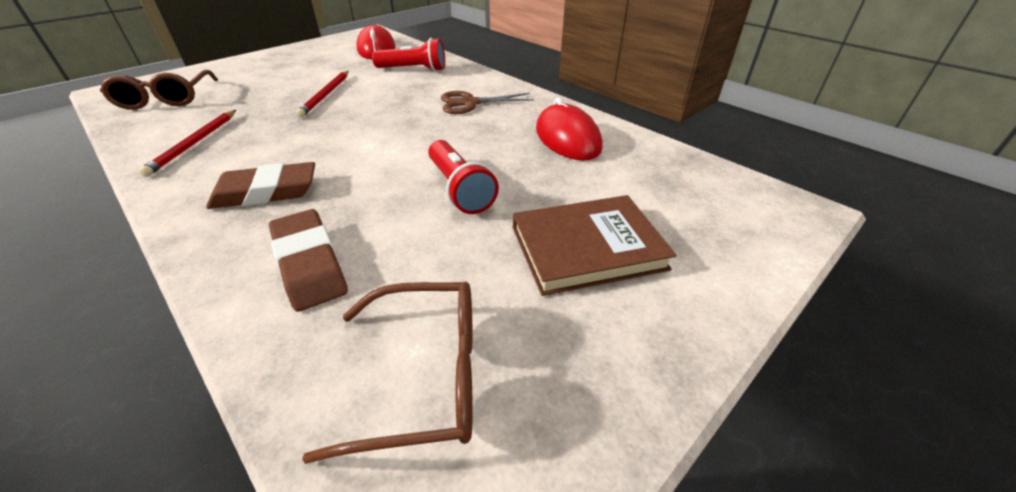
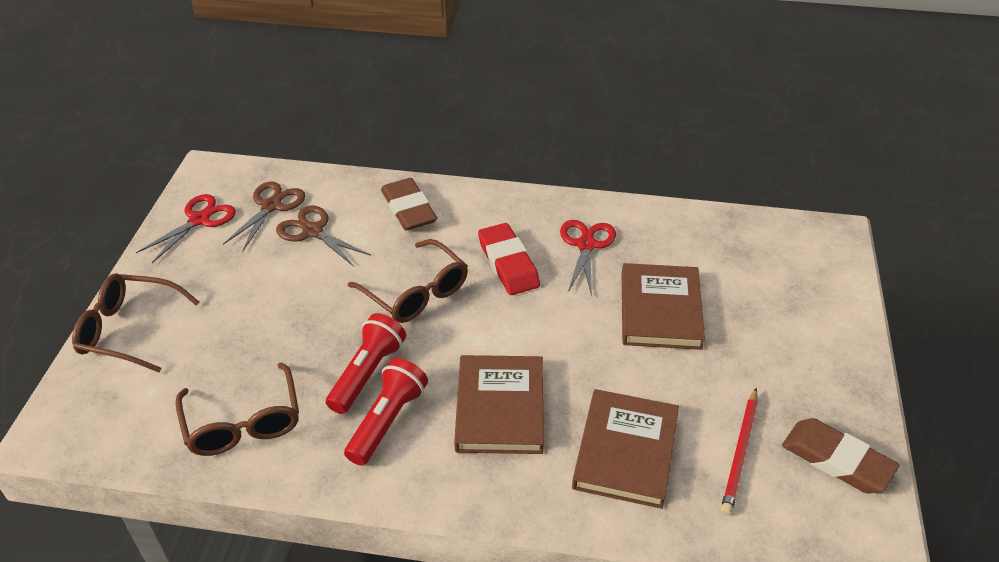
brown book: [513,195,676,296] = 1 -> [454,355,544,454] [572,389,679,509] [622,263,705,350] = 3
brown glasses: [100,70,218,110] [302,282,473,464] = 2 -> [72,273,199,373] [175,363,299,456] [348,239,468,323] = 3
brown scissors: [441,91,534,114] = 1 -> [223,181,306,252] [276,206,371,267] = 2
red eraser: none = 0 -> [478,223,540,295] = 1
red mouse: [356,25,395,59] [536,97,603,161] = 2 -> none = 0
red pencil: [139,110,236,177] [296,71,349,118] = 2 -> [721,388,758,516] = 1
red scissors: none = 0 -> [136,194,236,263] [560,220,616,296] = 2

